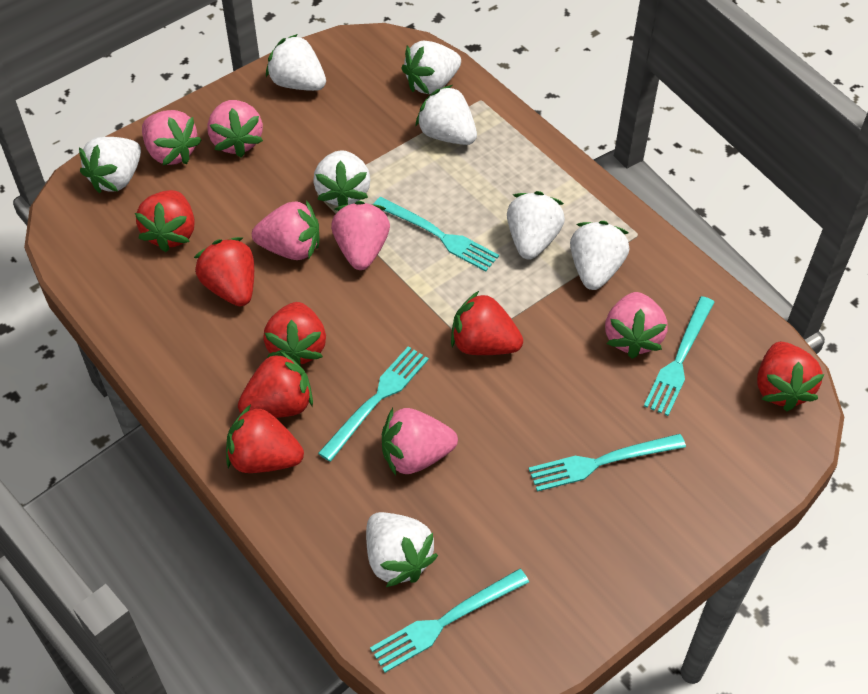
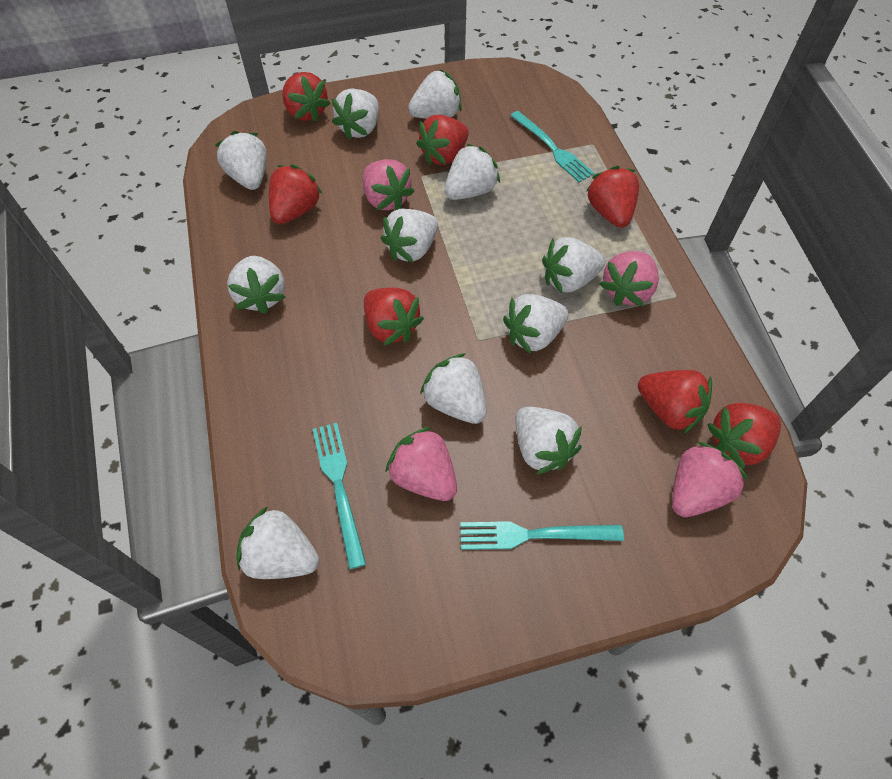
pink strawberry: [142,110,202,165] [207,100,263,157] [252,200,320,260] [331,201,390,270] [382,408,458,475] [605,292,668,359] = 6 -> [363,159,415,210] [386,427,457,501] [600,251,659,306] [672,442,748,517] = 4
turquoise fork: [318,346,429,462] [370,568,529,673] [374,197,499,271] [529,434,686,492] [644,296,714,416] = 5 -> [313,423,366,569] [460,521,624,550] [510,111,594,183] = 3
white strawberry: [79,137,141,193] [266,34,326,91] [313,150,370,206] [366,512,438,587] [401,41,461,94] [415,85,477,145] [507,191,565,260] [570,221,629,290] = 8 -> [215,131,267,190] [227,256,286,314] [236,506,319,579] [332,88,379,140] [381,209,438,263] [408,69,462,119] [420,353,487,424] [444,144,500,200] [503,294,569,354] [516,407,582,474] [542,237,605,293] = 11

